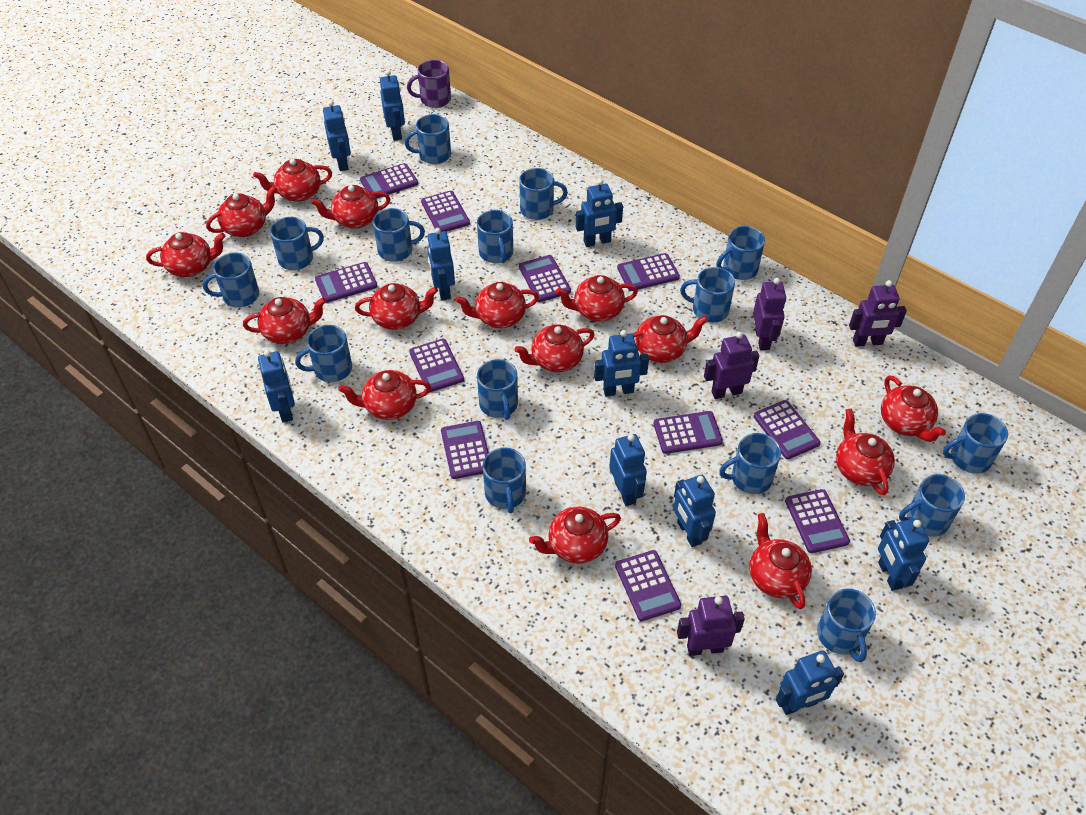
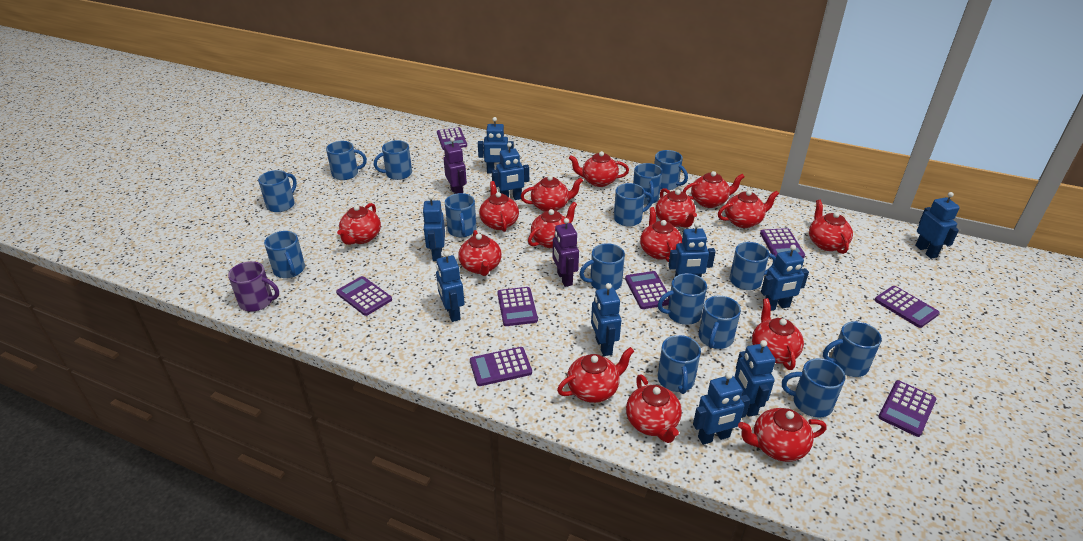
purple calculator: [315,262,377,303] [360,163,418,199] [409,339,464,392] [421,191,470,232] [441,421,489,479] [519,255,571,302] [615,550,681,621] [617,253,680,291] [653,411,723,454] [754,400,820,459] [785,489,850,553] = 11 -> [336,276,392,316] [437,127,467,150] [470,347,532,386] [497,287,538,326] [625,271,670,309] [760,228,805,258] [875,286,940,328] [878,380,937,437] = 8
purple robot: [677,596,745,656] [704,332,759,399] [753,278,786,350] [849,280,907,347] = 4 -> [443,137,467,194] [553,218,579,287] = 2

